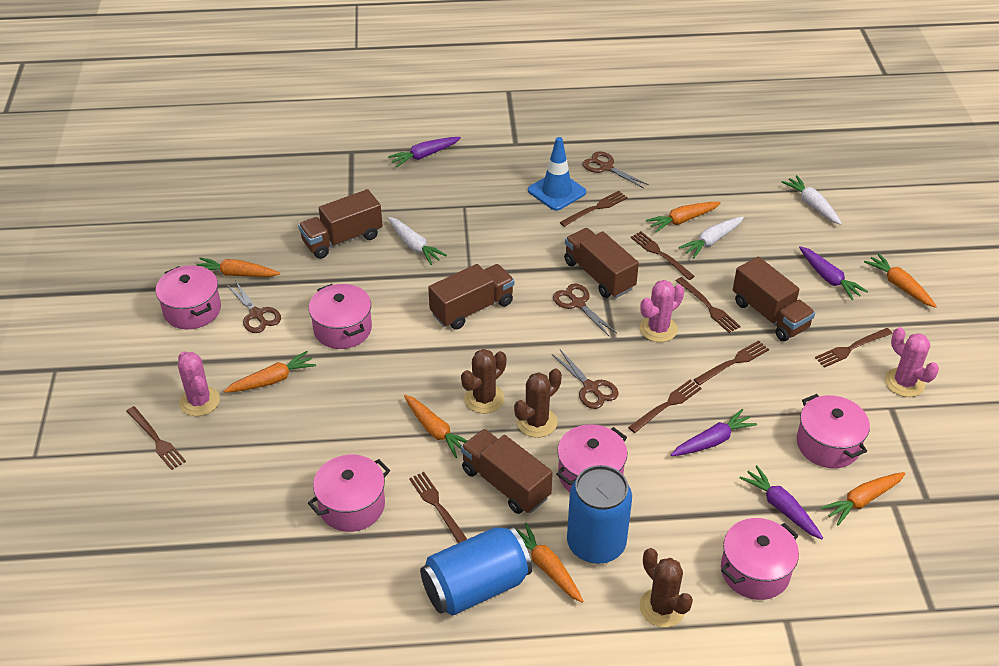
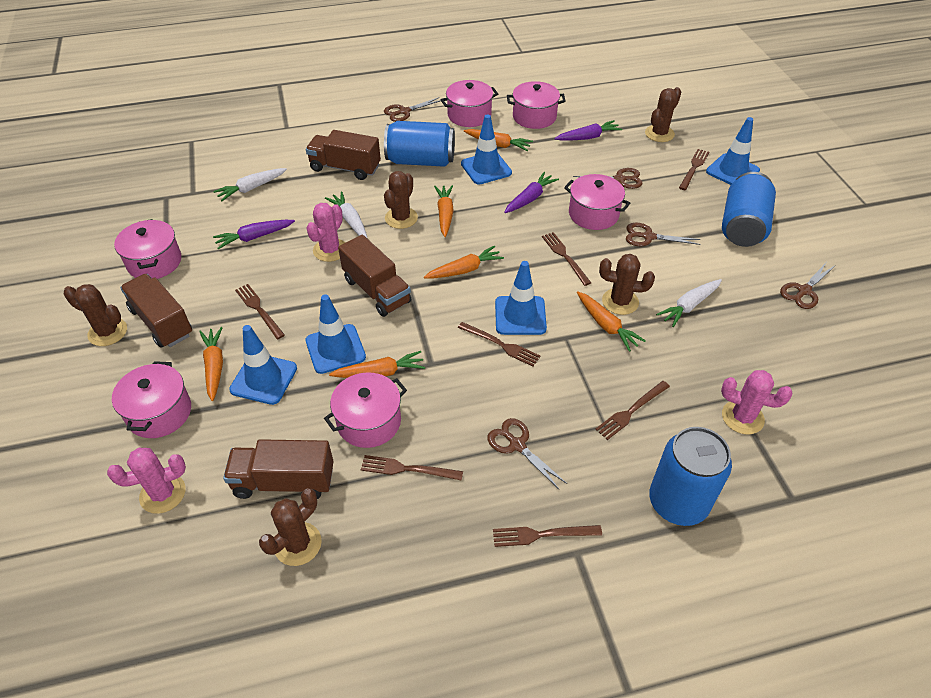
blue can: [420,526,532,615] [567,465,632,564] = 2 -> [384,121,455,167] [649,427,732,526] [722,172,776,247] = 3
blue traffic cone: [528,137,586,211] = 1 -> [229,325,297,405] [306,294,366,374] [461,114,512,185] [495,261,547,335] [706,117,760,185] = 5
brown cactus: [461,349,506,414] [514,368,562,438] [640,548,693,627] = 3 -> [64,284,127,346] [259,489,322,566] [384,171,418,229] [599,254,655,315] [645,87,681,142] = 5
brown fork: [126,406,186,470] [409,472,467,543] [560,191,628,227] [628,380,702,433] [631,231,695,280] [676,277,741,333] [694,340,769,385] [815,328,892,368] = 8 -> [235,284,285,339] [361,455,463,481] [458,322,541,367] [493,525,602,547] [542,232,591,286] [595,381,670,440] [679,149,709,190] = 7
brown scissors: [227,281,281,333] [552,350,619,409] [553,283,617,337] [582,152,649,188] = 4 -> [384,97,441,122] [487,418,567,490] [573,168,643,189] [626,223,701,246] [780,263,834,309] = 5
brown truck: [298,189,383,259] [428,264,514,330] [461,429,553,514] [564,228,639,298] [733,257,815,341] = 5 -> [120,274,192,348] [223,439,334,499] [306,130,381,180] [338,235,411,317] = 4
orange carrot: [196,257,280,277] [224,351,316,393] [404,395,467,458] [516,523,584,603] [646,202,721,233] [820,472,905,525] [864,253,937,308] = 7 -> [199,327,223,401] [329,351,425,378] [424,245,504,279] [434,185,454,237] [464,129,533,151] [577,291,646,352] = 6
purple carrot: [388,137,461,167] [671,409,757,456] [739,465,823,539] [799,246,868,300] = 4 -> [213,220,295,249] [504,172,559,213] [554,120,622,141] = 3

